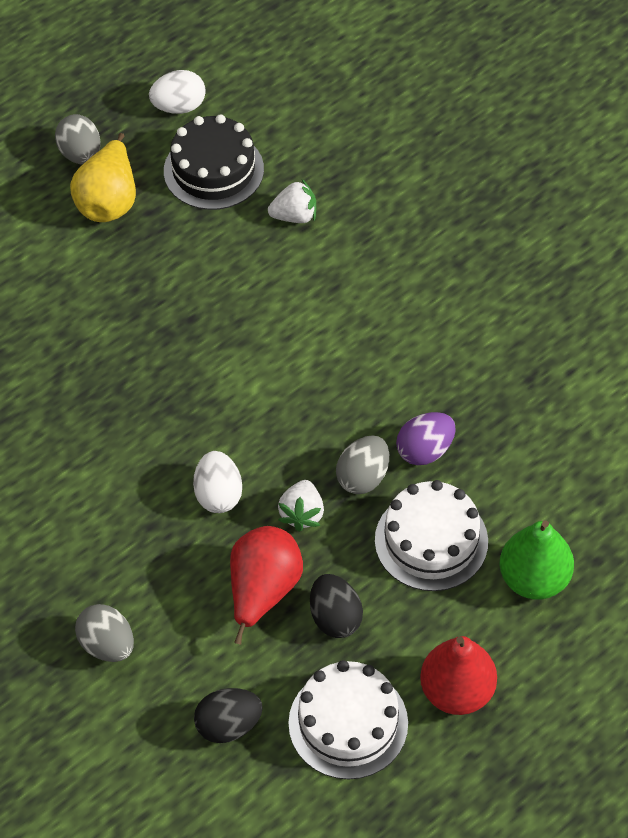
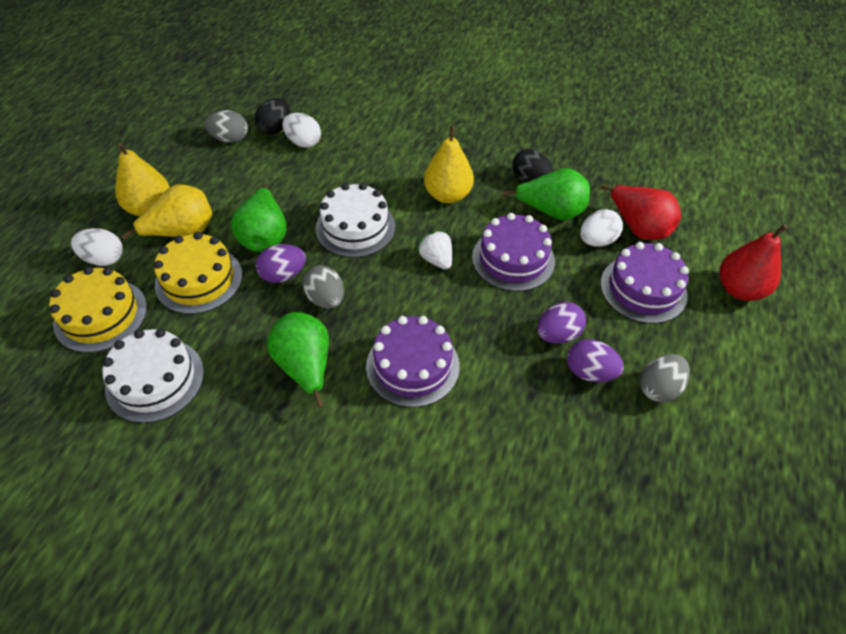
black cake: [164,114,264,210] = 1 -> none = 0
green pear: [499,520,574,600] = 1 -> [231,184,287,252] [267,312,329,408] [502,168,590,220] = 3
purple cake: none = 0 -> [366,316,460,407] [472,213,555,291] [600,242,689,324] = 3
purple egg: [396,412,456,465] = 1 -> [256,244,306,283] [537,302,586,344] [567,339,624,382] = 3
white egg: [149,70,206,114] [193,451,242,513] = 2 -> [71,228,123,266] [282,113,321,148] [580,209,623,246] = 3
white strawberry: [268,179,316,223] [278,480,324,532] = 2 -> [417,230,452,270] = 1
yellow cake: none = 0 -> [49,267,147,353] [154,232,242,314] = 2
yellow pear: [70,133,136,222] = 1 -> [115,142,170,216] [121,184,212,240] [424,125,474,203] = 3

